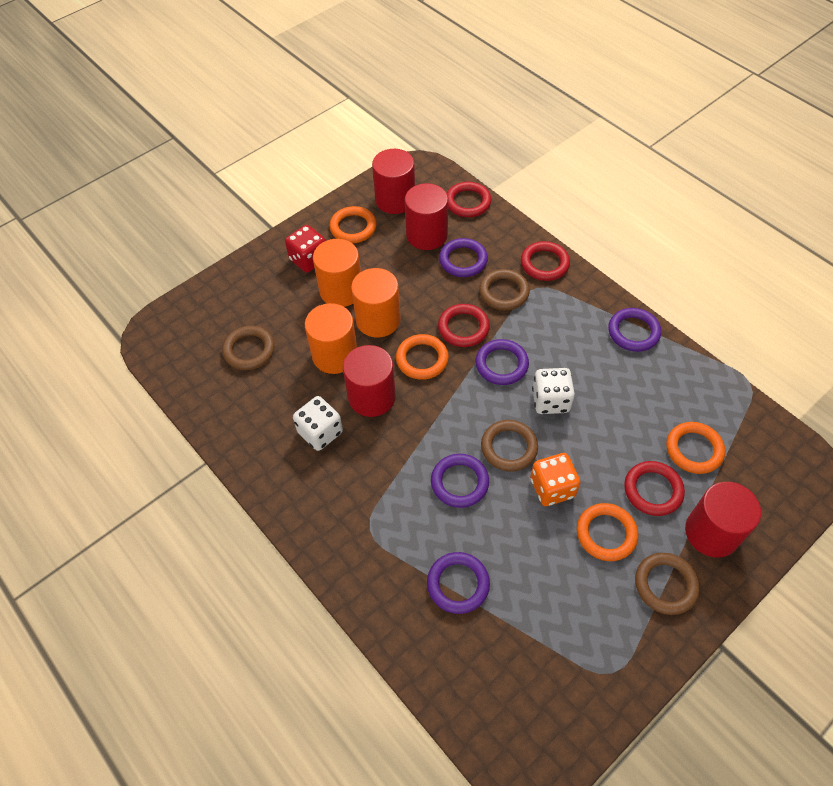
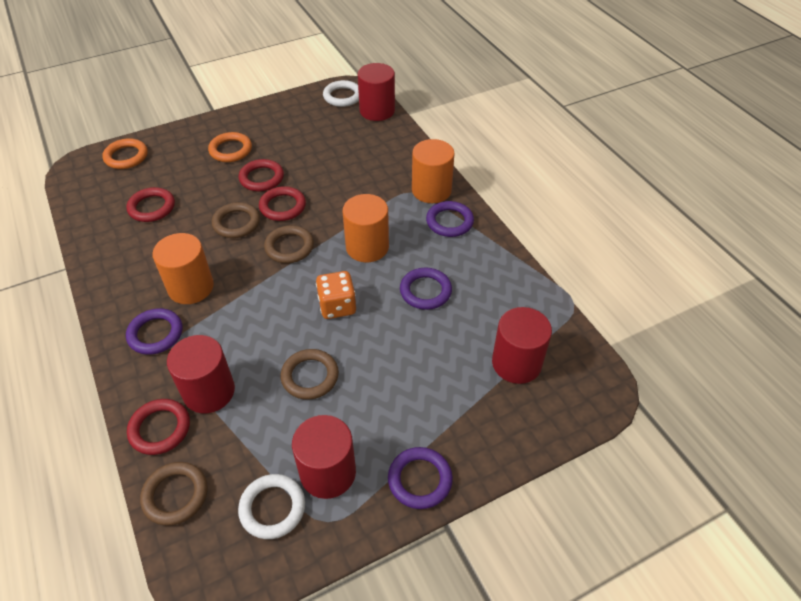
orange ring: [329,206,377,243] [396,334,449,380] [577,503,638,561] [666,422,725,474] = 4 -> [102,138,148,169] [208,132,252,162] = 2
purple ring: [427,552,490,614] [431,454,489,508] [439,238,488,277] [475,339,529,385] [608,308,661,352] = 5 -> [126,308,182,355] [388,447,453,509] [400,268,452,310] [426,201,474,237] = 4
red dice: [285,225,326,273] = 1 -> none = 0
white dice: [293,396,343,451] [532,368,575,414] = 2 -> none = 0
white ring: none = 0 -> [238,474,305,539] [323,80,359,107] = 2

